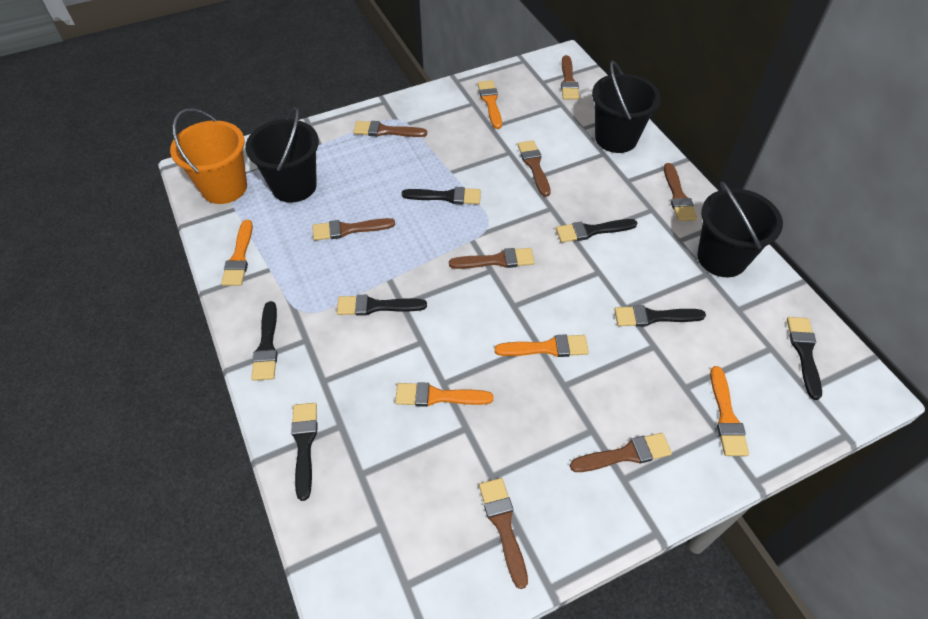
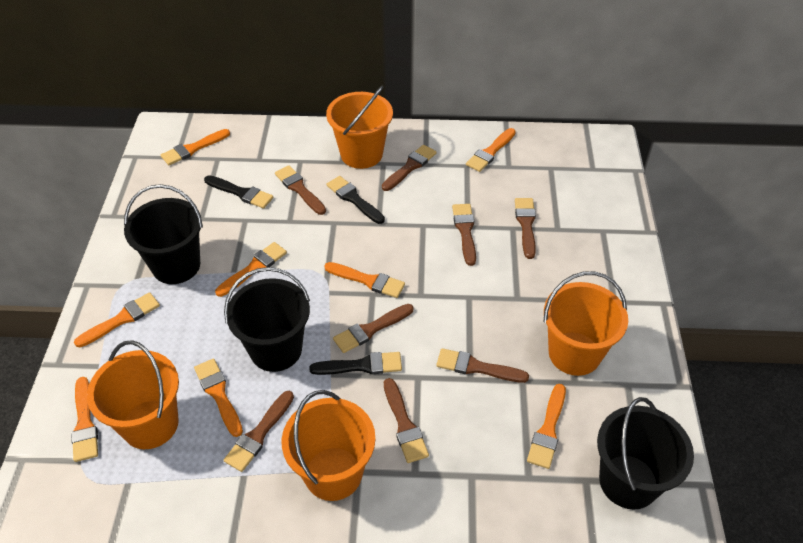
black brush: [251,301,278,381] [291,403,317,501] [337,295,427,316] [402,187,481,204] [556,219,637,243] [614,305,706,327] [787,317,822,400] = 7 -> [204,175,273,209] [309,352,402,375] [326,176,385,224] = 3
orange brush: [221,220,253,286] [395,382,493,407] [477,80,502,129] [495,334,589,357] [710,366,749,456] = 5 -> [71,377,98,462] [74,292,160,347] [161,129,230,165] [194,358,243,437] [215,242,287,297] [325,262,405,298] [466,128,516,172] [527,384,566,469] = 8
orange bucket: [170,108,247,204] = 1 -> [87,340,179,449] [282,390,375,501] [326,85,393,169] [544,271,628,376] = 4

